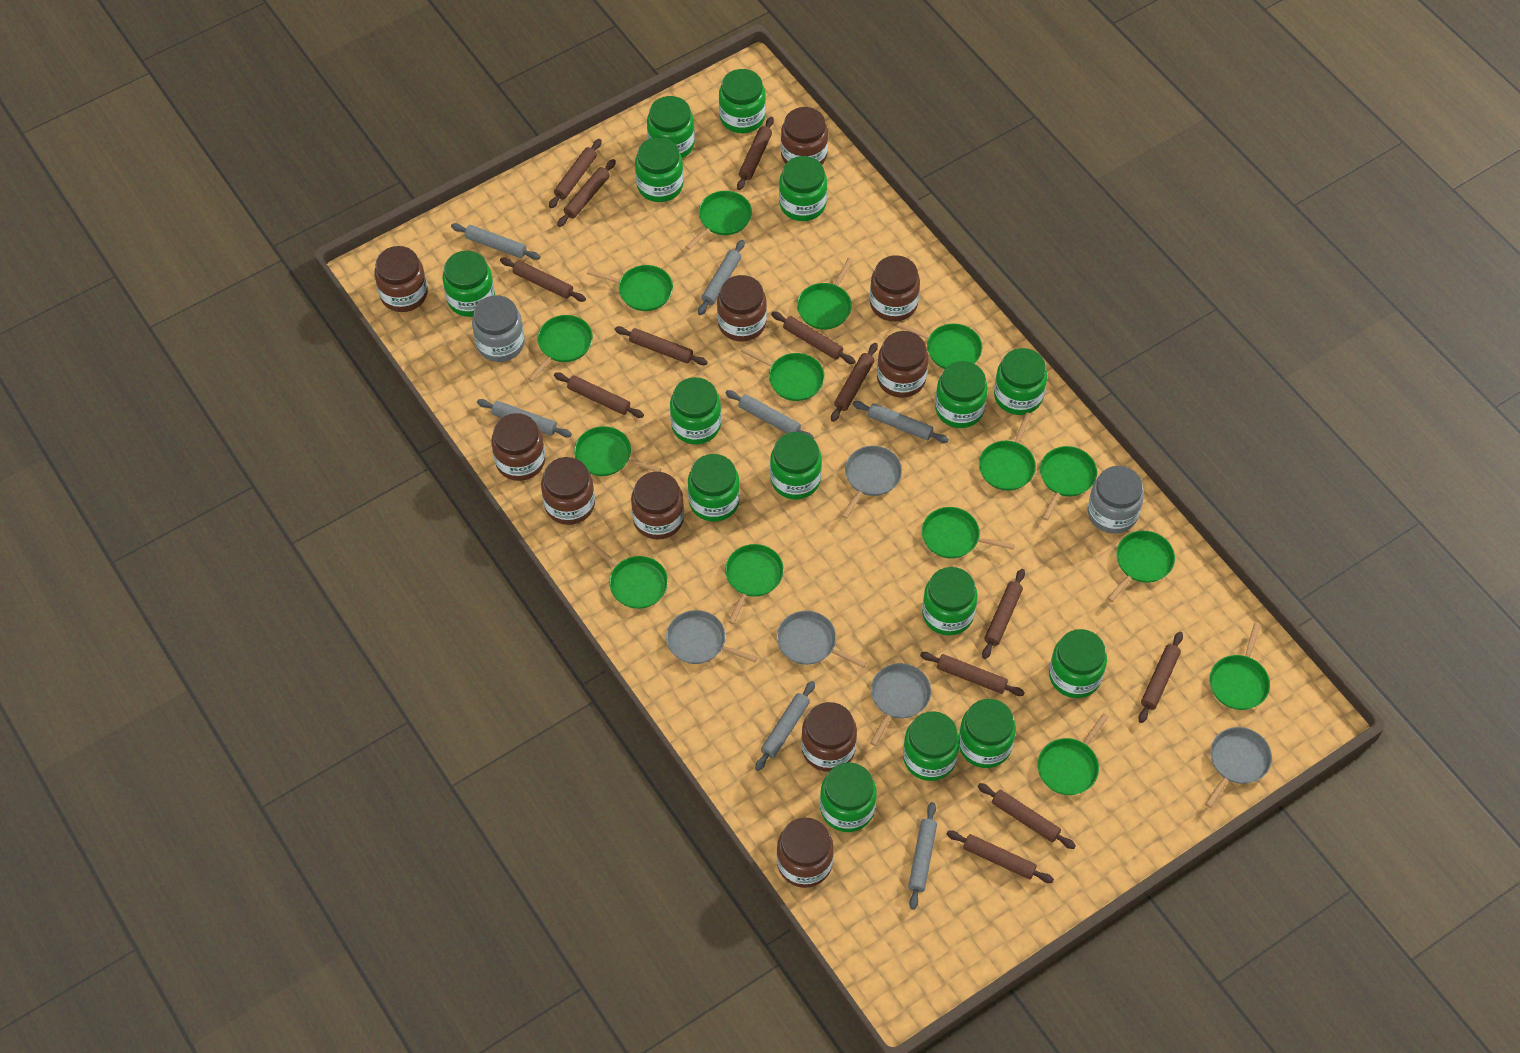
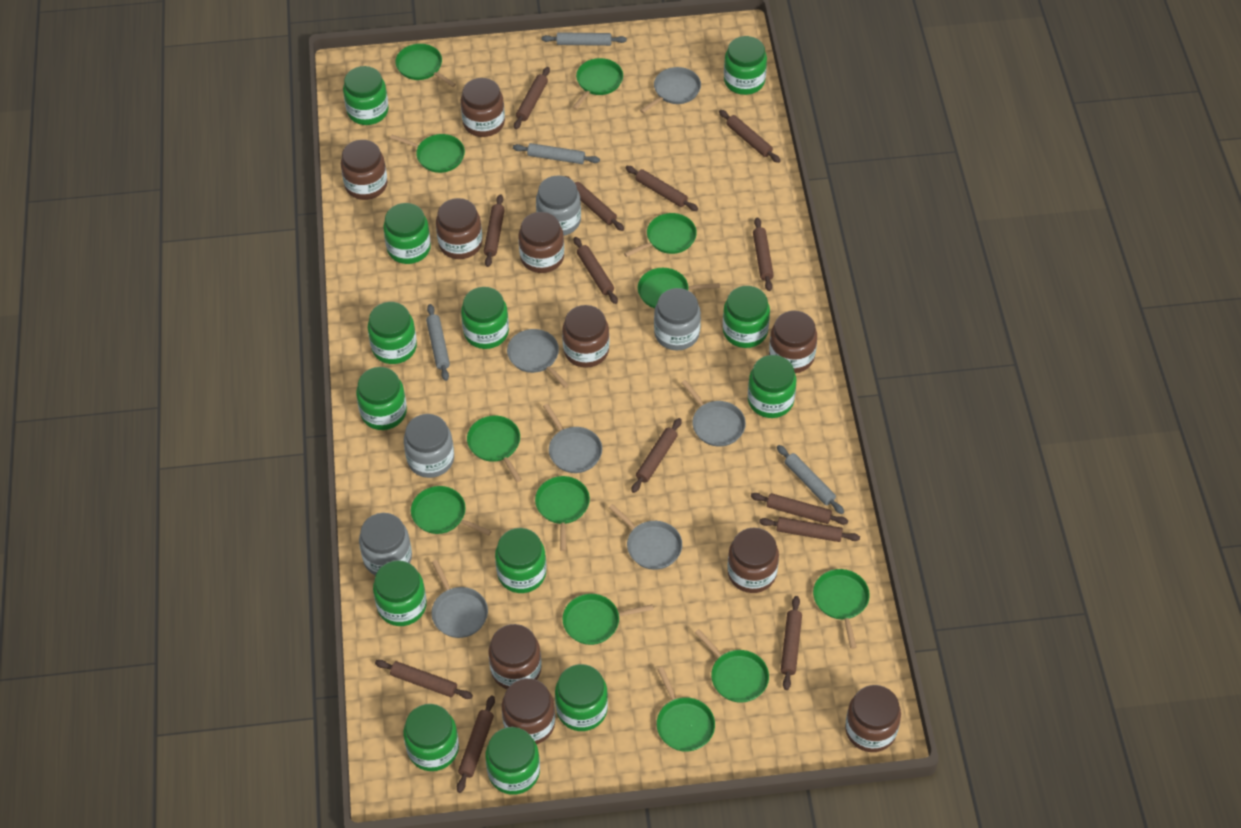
green jar: [442,251,495,317] [635,137,684,202] [647,96,695,158] [670,377,721,444] [688,454,740,522] [719,69,766,133] [770,432,822,499] [779,156,827,221] [820,762,877,832] [903,711,960,781] [922,567,978,636] [935,361,988,428] [959,699,1016,768] [994,348,1047,415] [1049,629,1107,698] = 15 -> [343,66,389,125] [356,367,407,430] [368,302,417,364] [373,560,427,626] [383,203,431,264] [403,704,459,771] [461,287,509,349] [485,727,540,795] [495,528,546,593] [555,664,608,731] [723,286,770,348] [724,36,767,95] [748,355,797,418] = 13
green pan: [528,315,593,382] [574,426,662,476] [587,265,673,311] [587,541,668,609] [685,191,752,250] [725,544,784,624] [741,347,825,401] [797,258,853,330] [896,322,982,369] [922,507,1015,559] [979,412,1036,491] [1037,713,1109,795] [1040,446,1097,520] [1107,531,1175,602] [1210,623,1270,710] = 15 -> [390,134,465,173] [395,44,456,87] [411,486,492,536] [467,415,522,482] [535,476,590,551] [562,594,654,645] [572,58,623,110] [624,213,697,257] [638,268,720,308] [657,667,715,752] [695,629,769,703] [813,569,870,649] = 12
grey jar: [472,295,525,362] [1088,466,1144,534] = 2 -> [359,513,412,576] [404,414,454,478] [536,176,581,236] [654,288,701,350] = 4
grey pan: [666,610,758,664] [777,611,867,668] [842,446,902,519] [870,663,931,746] [1205,727,1272,808] = 5 -> [431,560,488,638] [507,329,569,388] [543,404,602,473] [609,504,682,570] [640,67,701,113] [682,380,746,447] = 6
grey rolling pin: [451,223,541,260] [477,399,572,437] [698,240,745,315] [725,390,814,439] [755,681,815,771] [853,401,949,443] [908,802,937,910] = 7 -> [426,304,450,381] [513,143,600,164] [541,32,627,46] [777,445,844,514] = 4

